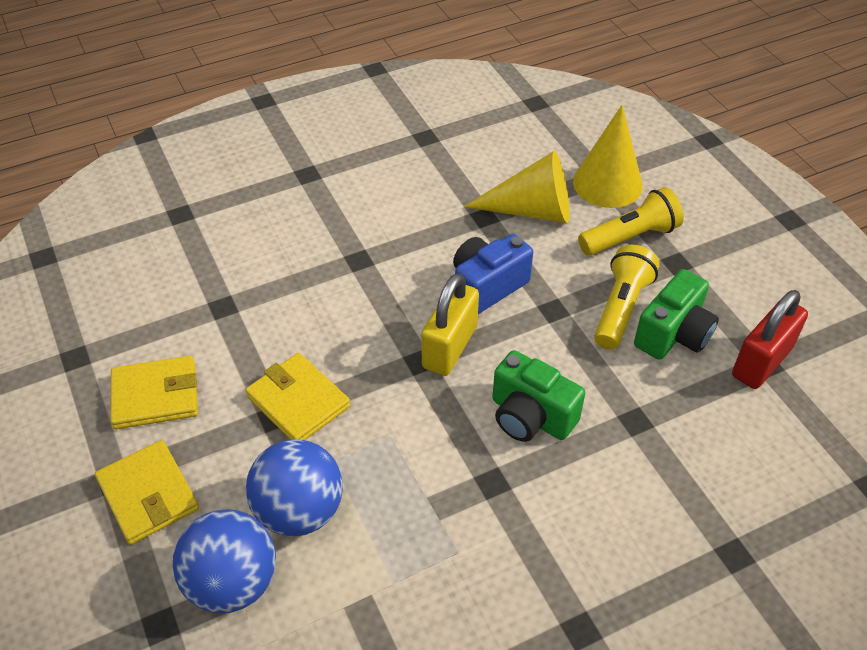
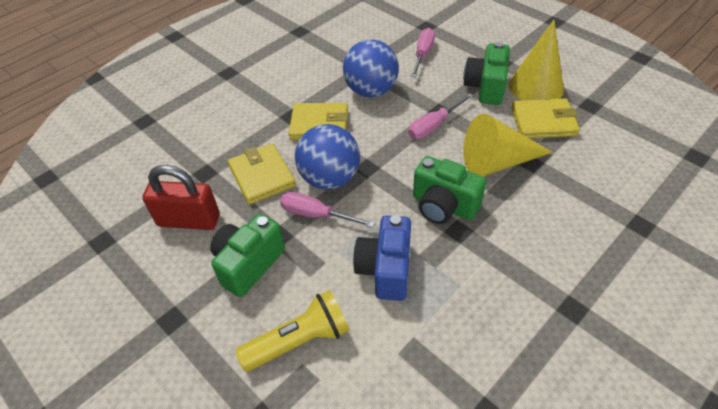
green camera: [492,350,585,442] [634,269,719,360] = 2 -> [210,214,285,297] [413,156,486,224] [463,42,510,105] = 3
pink screwdriver: none = 0 -> [280,192,375,228] [408,93,473,139] [411,28,435,77] = 3
yellow flashlight: [578,187,684,256] [594,245,660,350] = 2 -> [235,290,349,372] = 1
yellow padlock: [421,273,479,376] = 1 -> none = 0

